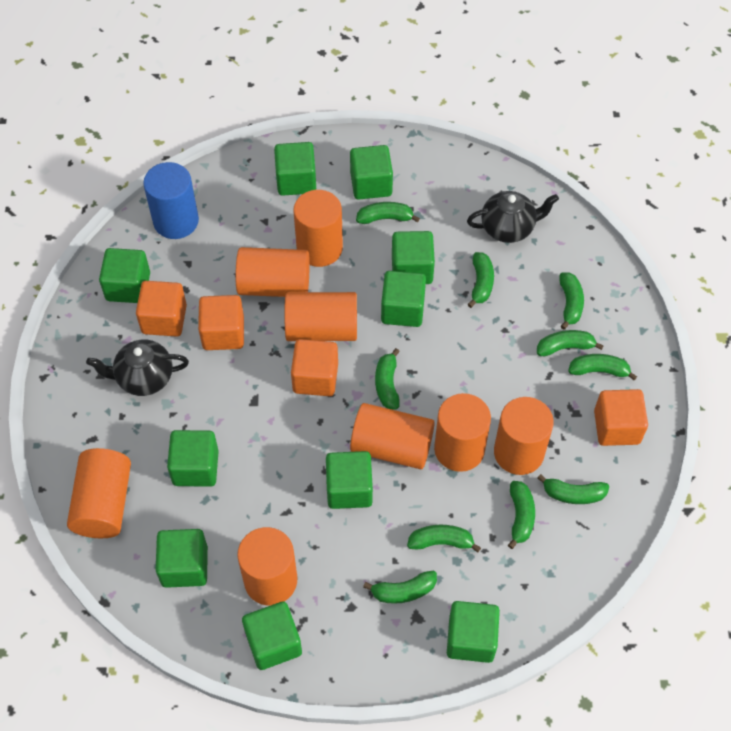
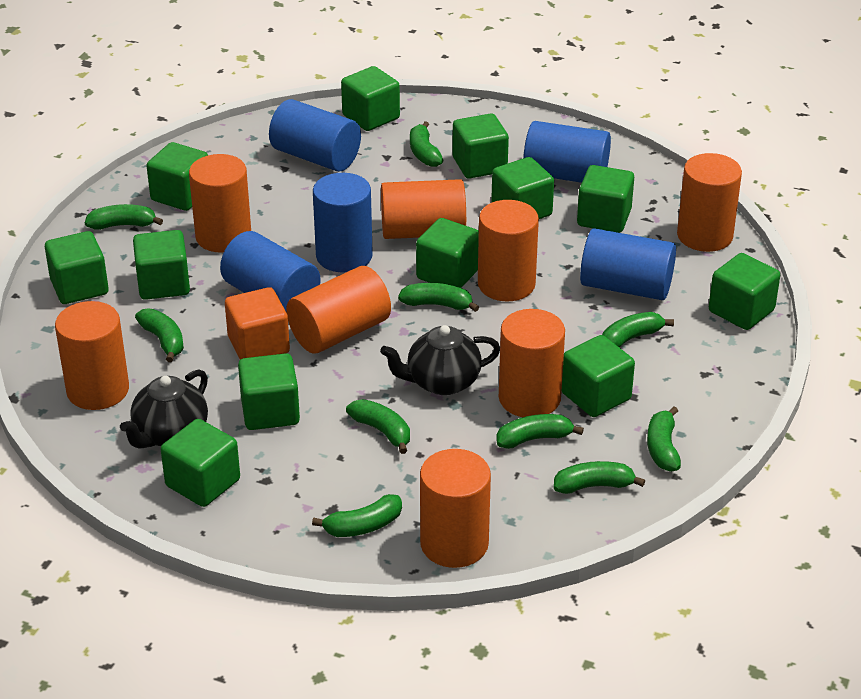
blue cylinder: [143,162,199,239] = 1 -> [220,231,321,313] [269,99,361,172] [313,173,373,272] [523,121,611,183] [580,228,676,300] = 5
green cube: [99,248,150,303] [156,529,208,588] [167,430,219,487] [242,601,302,670] [274,142,316,196] [326,451,373,509] [350,145,393,200] [381,271,426,327] [392,231,435,284] [447,601,500,663] = 10 -> [45,231,109,304] [133,230,190,300] [147,142,208,211] [161,419,240,507] [238,353,300,430] [341,66,400,131] [416,218,479,288] [452,113,509,179] [491,157,554,219] [562,335,635,417] [577,165,634,233] [709,253,780,330] = 12
orange cube: [136,281,187,337] [198,295,244,350] [291,339,338,396] [594,389,648,446] = 4 -> [225,287,290,359] = 1

